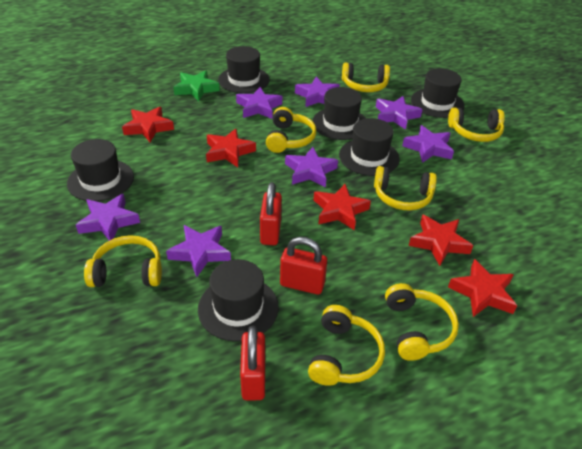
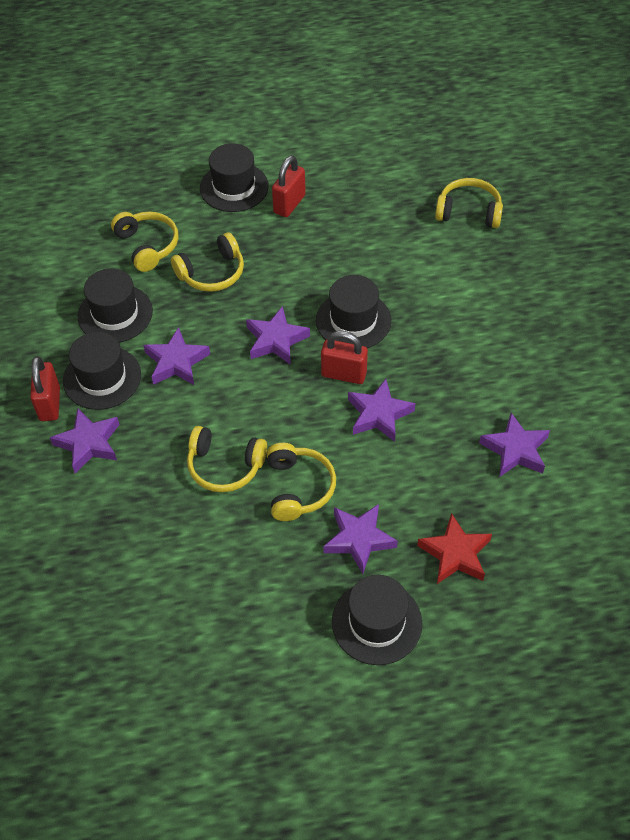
black hat: [67,139,134,201] [198,259,279,342] [218,46,270,93] [312,87,366,140] [339,118,400,176] [411,68,465,118] = 6 -> [63,332,141,410] [78,268,153,342] [200,143,269,212] [316,275,391,348] [332,575,422,665] = 5
green star: [173,70,220,101] = 1 -> none = 0
purple star: [76,194,140,241] [166,225,231,277] [236,87,282,119] [285,147,338,187] [295,77,340,107] [376,96,423,130] [402,125,454,163] = 7 -> [50,409,120,473] [143,327,210,385] [246,306,310,365] [323,504,398,574] [348,379,416,442] [479,413,550,477] = 6
red star: [122,107,174,142] [206,129,256,167] [314,184,371,230] [409,214,473,266] [448,259,517,317] = 5 -> [417,513,492,584] = 1
yellow headphones: [84,235,162,287] [266,107,316,153] [308,305,385,386] [342,63,390,92] [374,166,437,210] [385,283,459,361] [448,107,505,142] = 7 -> [111,212,178,272] [171,232,244,292] [187,426,267,492] [267,443,336,521] [435,178,503,228] = 5

